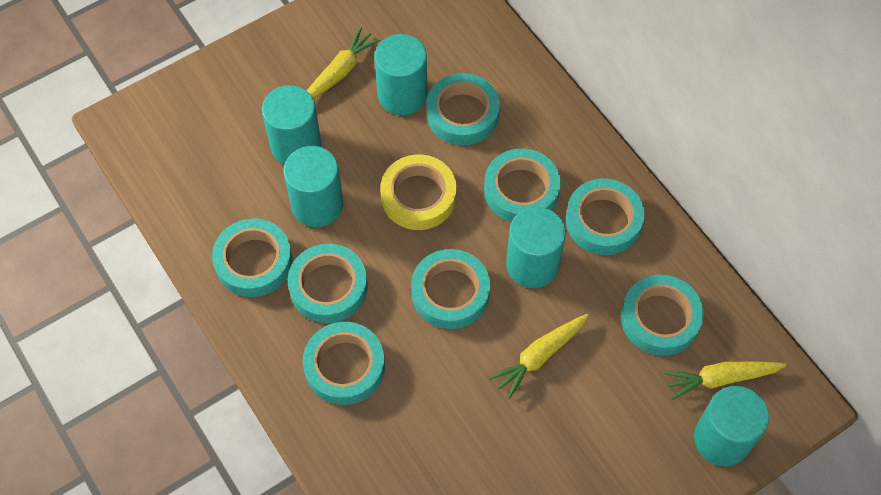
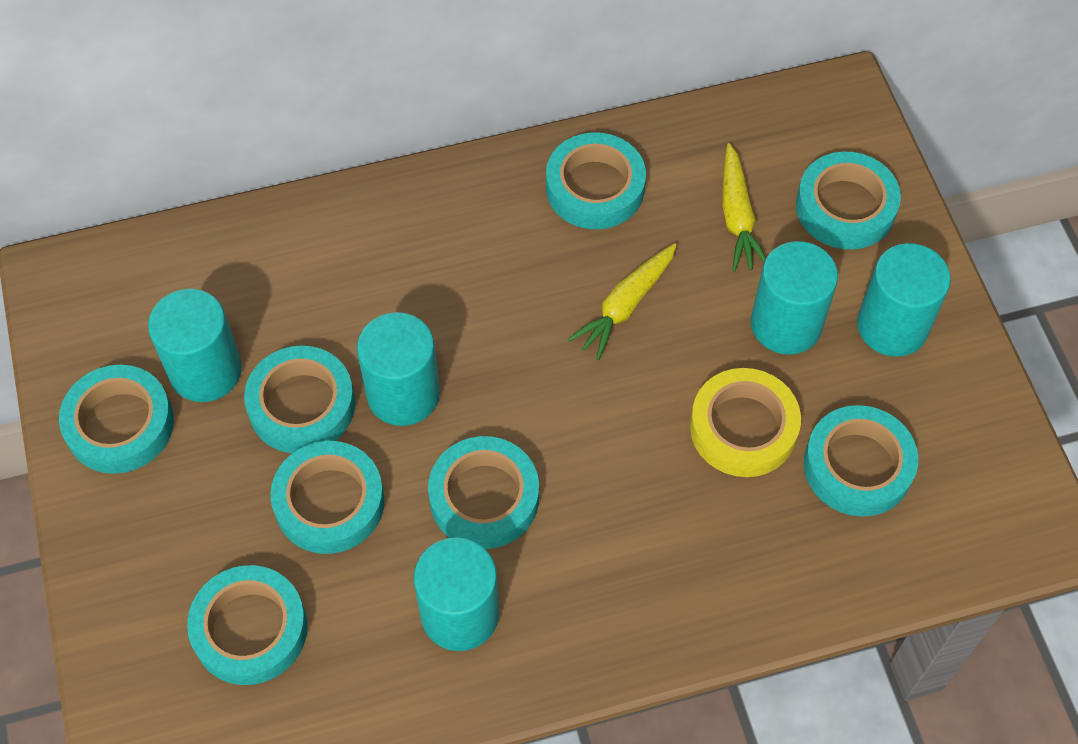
yellow carrot: [307,27,381,99] [489,314,589,399] [664,361,786,400] = 3 -> [568,243,677,360] [722,143,766,272] = 2

